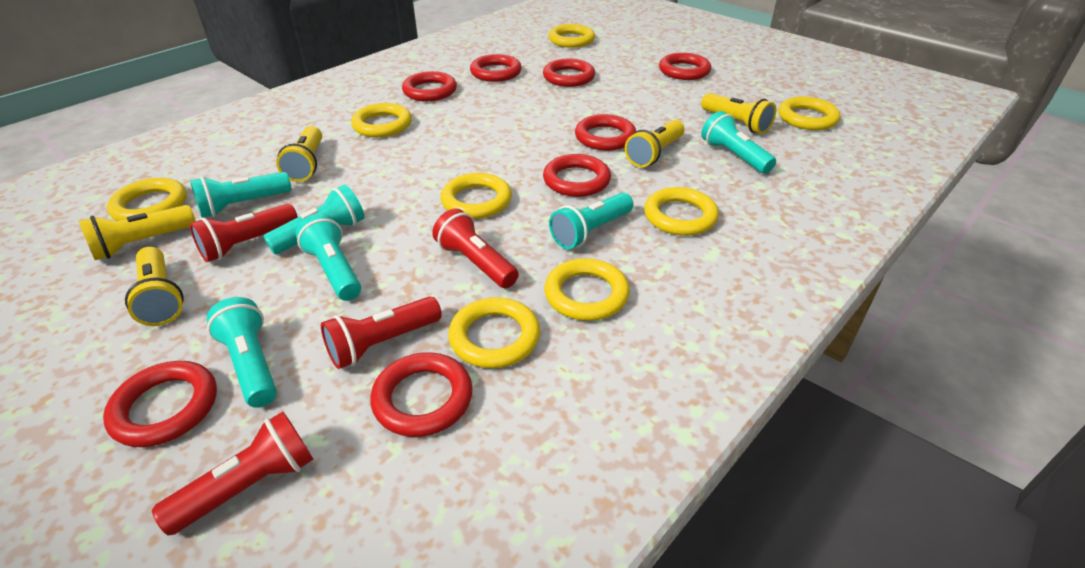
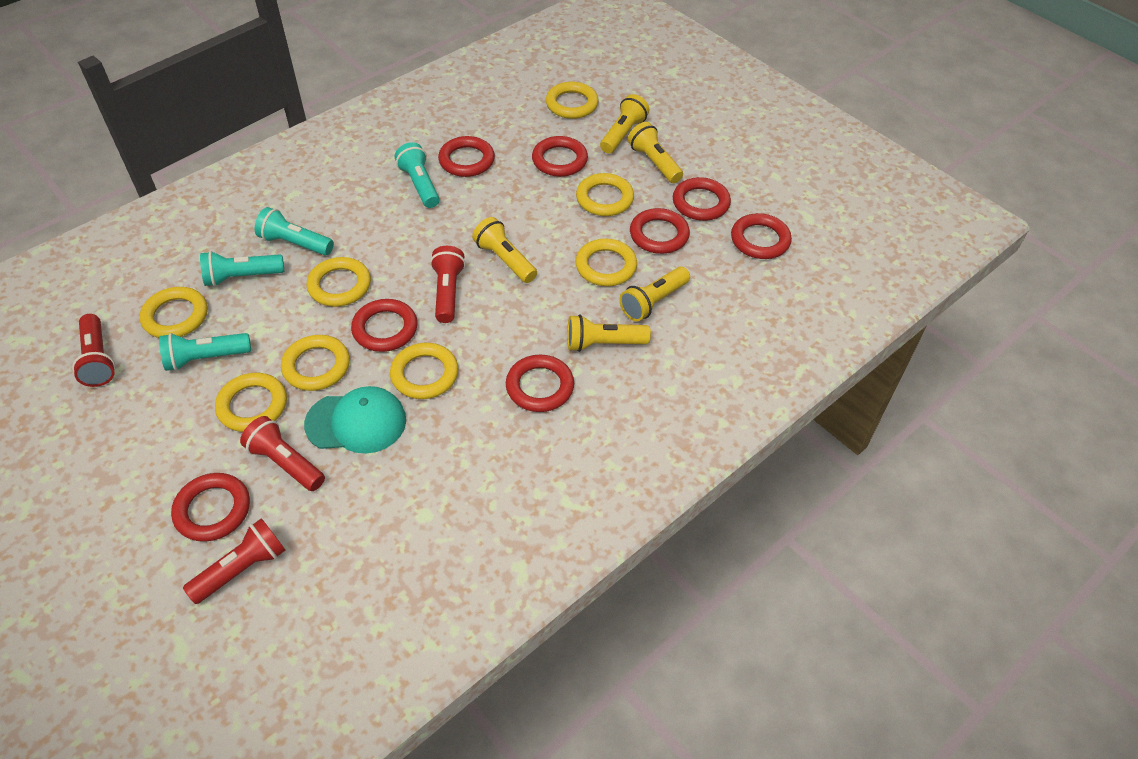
turquoise cap: none = 0 -> [304,386,406,454] = 1
turquoise flashlight: [190,172,291,217] [207,297,277,408] [263,185,365,254] [296,214,361,301] [549,192,633,249] [701,111,776,174] = 6 -> [159,333,251,371] [200,251,284,287] [255,207,334,256] [395,142,440,208] = 4

